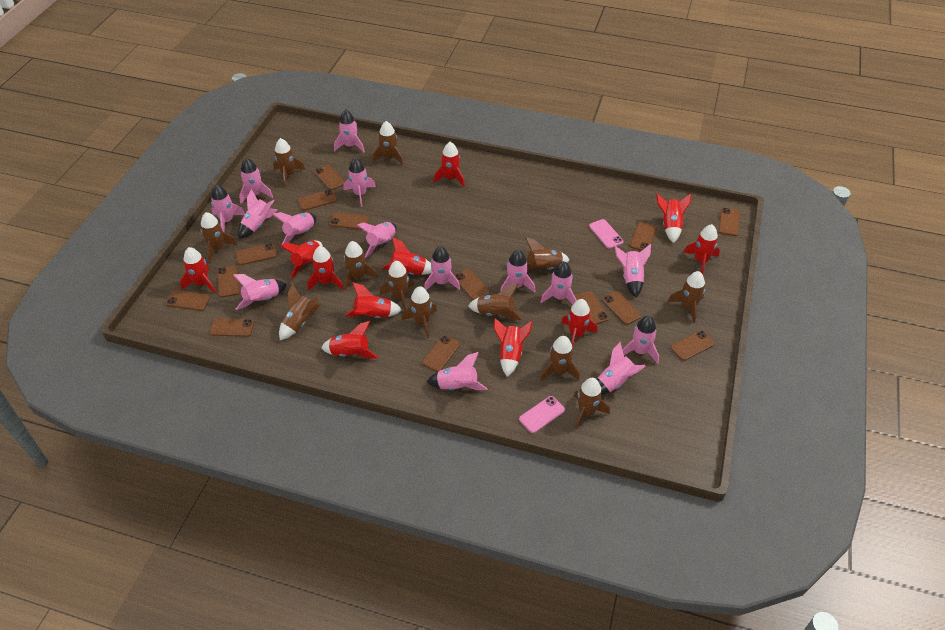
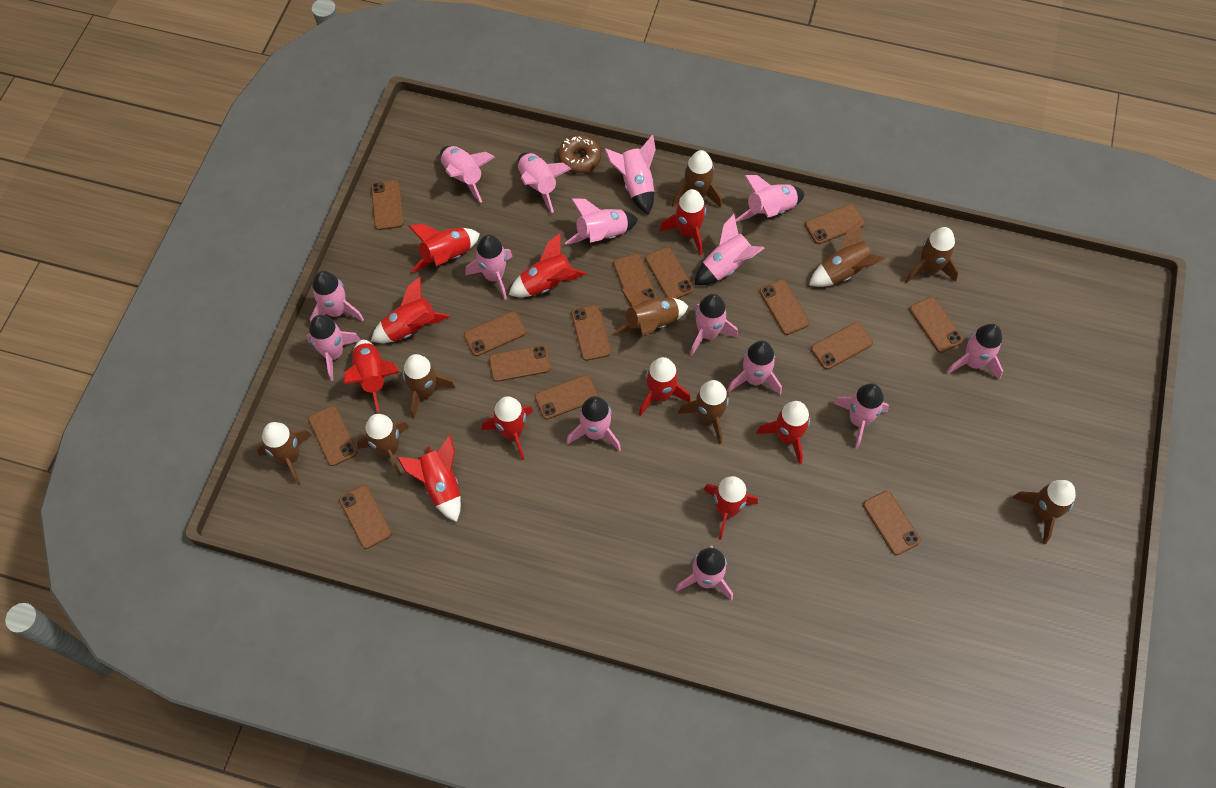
brown donut: none = 0 -> [558,135,601,173] = 1
brown rocket: [201,212,237,263] [273,138,305,187] [279,284,321,340] [344,241,378,290] [373,121,403,165] [380,261,415,311] [402,286,437,338] [468,283,523,320] [525,238,569,271] [541,336,580,381] [574,378,610,430] [668,271,705,323] = 12 -> [257,422,312,485] [357,414,409,476] [403,354,456,419] [614,288,688,335] [672,150,722,208] [678,380,729,444] [809,221,885,287] [905,227,959,283] [1013,480,1076,544] = 9
pink phone: [519,396,565,433] [589,219,624,249] = 2 -> none = 0
red rocket: [180,247,216,293] [280,240,323,278] [307,246,344,291] [321,321,378,358] [345,282,402,318] [382,237,432,275] [434,142,465,187] [494,318,533,377] [561,299,597,348] [656,193,691,243] [683,224,720,274] = 11 -> [344,340,400,412] [371,277,450,343] [397,435,461,522] [409,224,480,273] [482,396,533,460] [509,233,586,297] [639,357,691,416] [660,189,706,255] [703,476,758,540] [756,401,810,465] = 10

